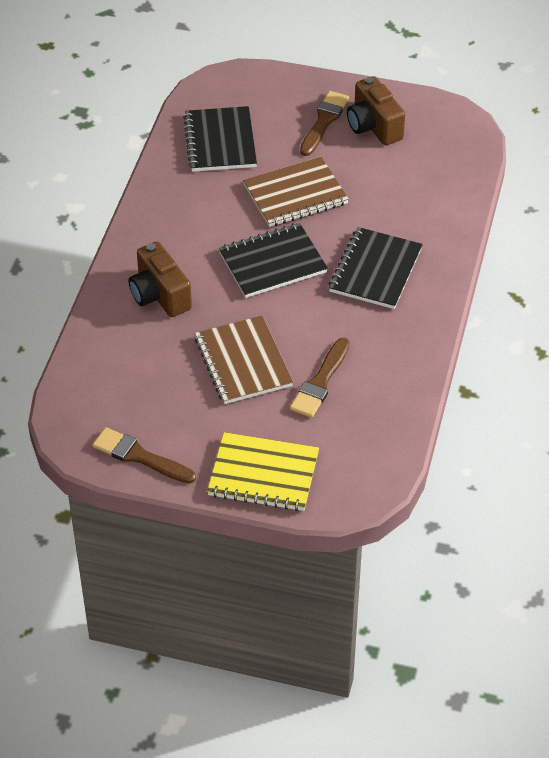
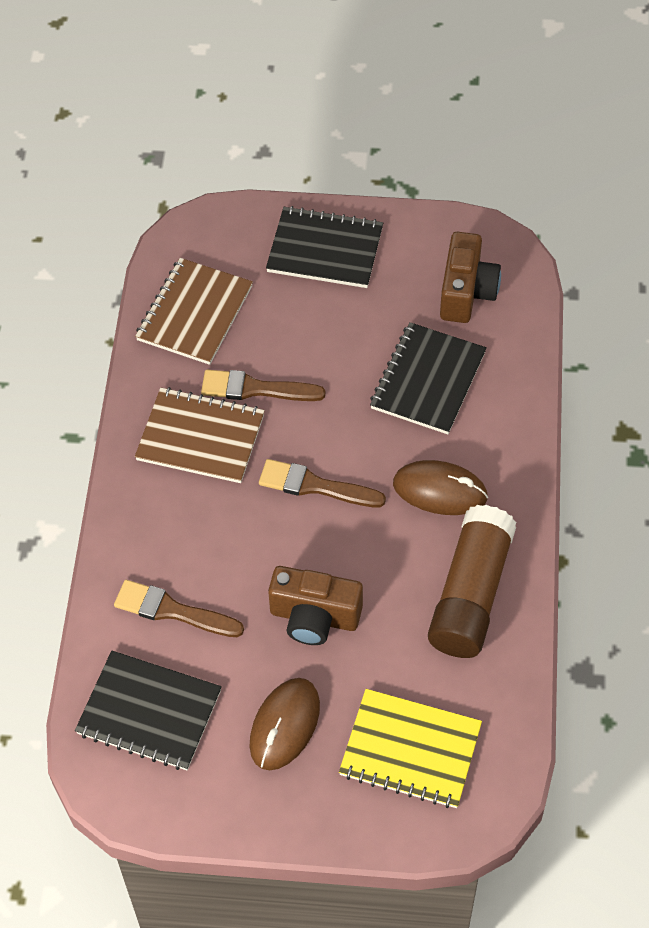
brown glue stick: none = 0 -> [428,505,516,658] = 1
brown mouse: none = 0 -> [250,678,320,770] [393,460,488,515] = 2

